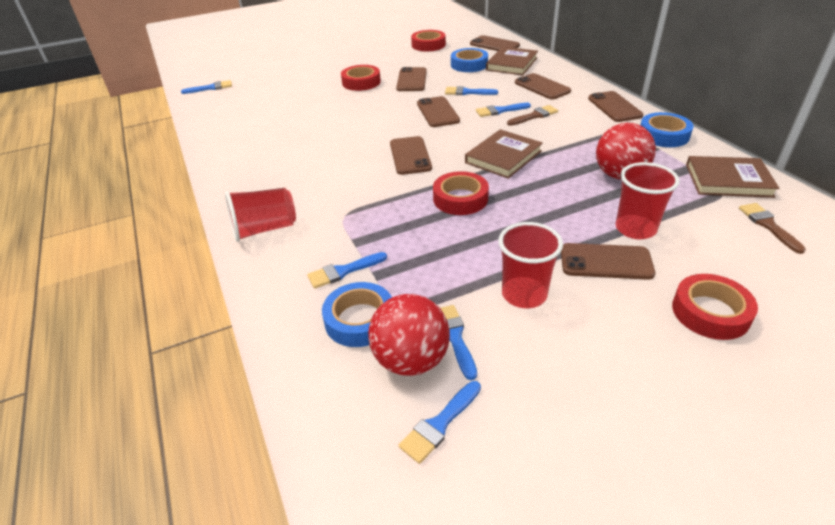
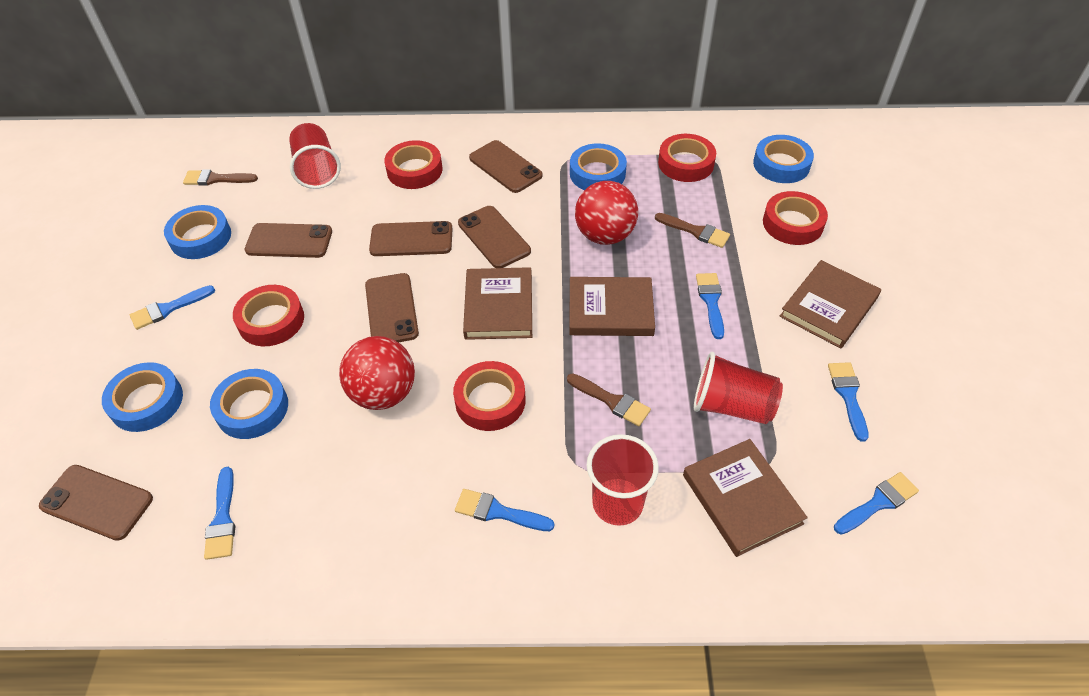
blue tape: [322,282,392,347] [451,48,488,72] [641,112,693,147] = 3 -> [102,362,183,432] [164,205,231,259] [210,369,288,439] [570,143,627,190] [753,135,814,183] = 5
brown book: [465,129,543,179] [486,47,538,75] [686,156,779,198] = 3 -> [463,267,532,340] [569,277,655,336] [683,439,808,557] [780,260,881,348] = 4
brown brush: [507,105,558,126] [739,203,806,254] = 2 -> [183,169,258,186] [567,373,651,426] [655,213,730,248] = 3
brown phone: [390,136,432,175] [396,67,427,91] [417,96,460,127] [470,35,520,51] [515,73,571,99] [561,243,655,280] [588,91,643,122] = 7 -> [39,465,153,541] [245,223,332,258] [365,273,419,342] [369,221,453,256] [458,206,531,268] [469,140,543,193] = 6
red tape: [341,65,381,91] [411,30,446,51] [433,171,489,215] [672,274,758,340] = 4 -> [233,285,304,346] [384,140,442,189] [453,361,526,431] [658,134,716,182] [763,191,828,245] = 5

